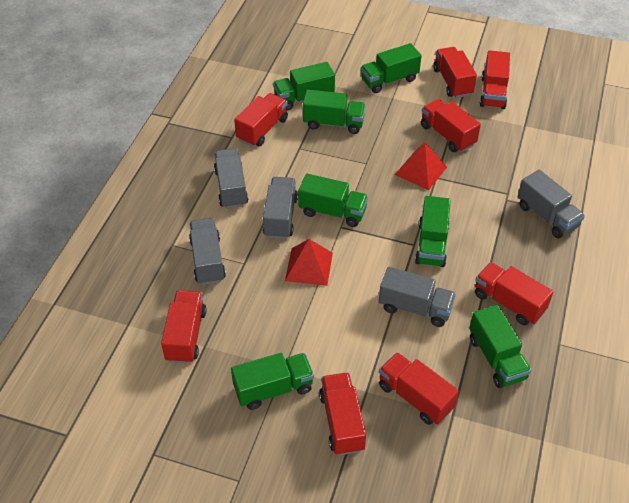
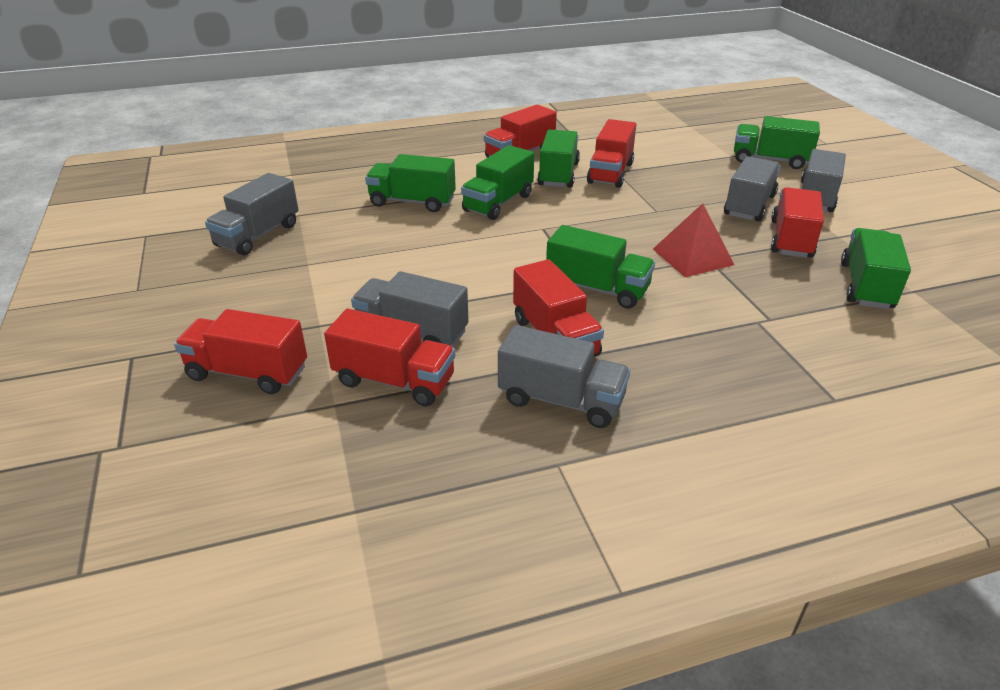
green truck: [231,353,314,410] [273,62,335,110] [298,174,368,227] [303,90,366,134] [361,43,422,93] [415,196,451,267] [469,305,531,388] = 7 -> [365,154,456,212] [461,145,534,220] [537,129,580,188] [546,225,655,309] [734,116,820,169] [841,228,911,309] = 6
red pyramid: [285,239,333,286] [395,142,447,190] = 2 -> [653,203,734,277] = 1
red truck: [161,290,207,364] [234,93,288,146] [319,372,366,455] [379,352,459,425] [421,99,481,152] [433,47,477,98] [475,262,553,325] [480,50,510,109] = 8 -> [174,309,307,394] [324,309,455,406] [484,105,557,157] [513,259,604,356] [587,119,636,188] [771,187,824,258] = 6

